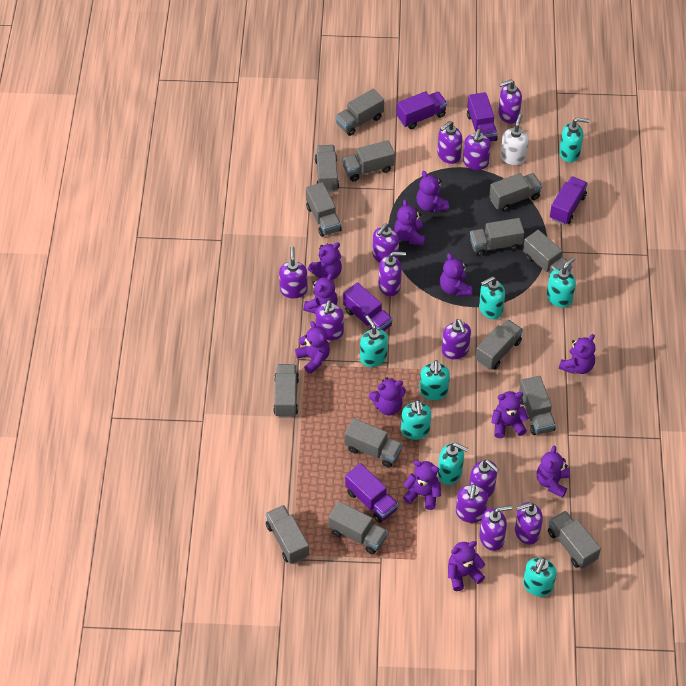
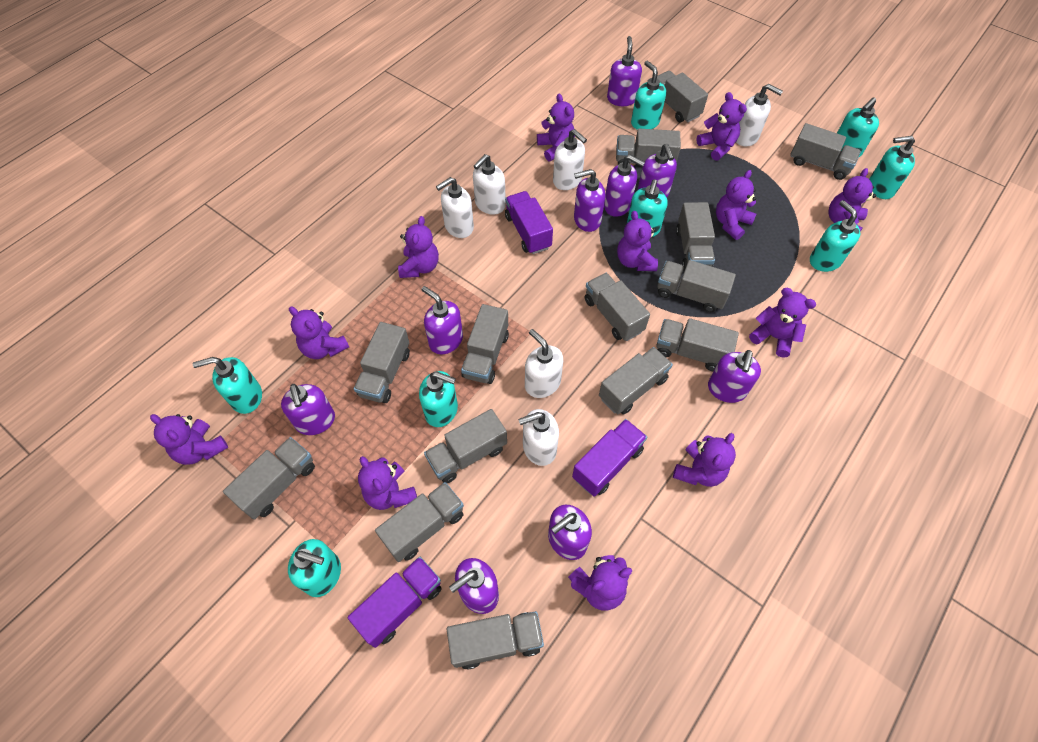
purple soap dispenser: [279,246,308,298] [315,300,344,340] [372,224,399,263] [379,252,406,296] [437,121,462,164] [442,319,471,359] [456,484,488,523] [463,129,491,170] [469,460,499,498] [479,505,512,551] [498,80,522,124] [515,502,543,545] = 12 -> [281,384,335,435] [421,286,463,355] [449,558,499,614] [548,505,592,560] [574,169,605,232] [604,155,645,217] [607,36,642,106] [637,144,677,198] [708,350,761,403] = 9
purple truck: [343,282,393,331] [345,463,398,523] [397,91,447,129] [467,92,498,141] [550,176,588,225] = 5 -> [348,557,442,648] [505,191,553,254] [572,419,647,497] = 3
white soap dispenser: [500,114,529,165] = 1 -> [436,177,474,238] [473,154,506,214] [518,409,559,466] [525,329,563,398] [553,129,587,190] [736,84,783,147] = 6

